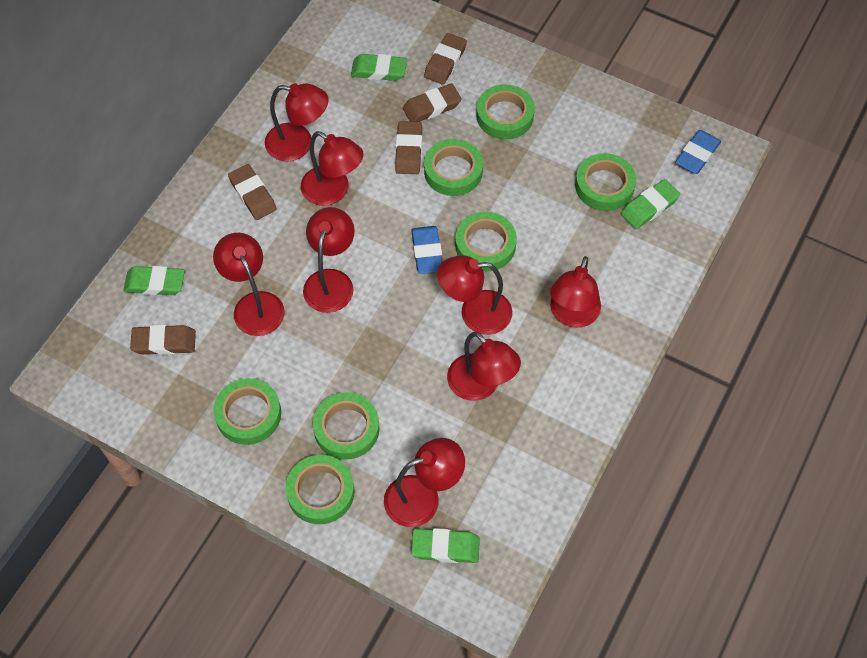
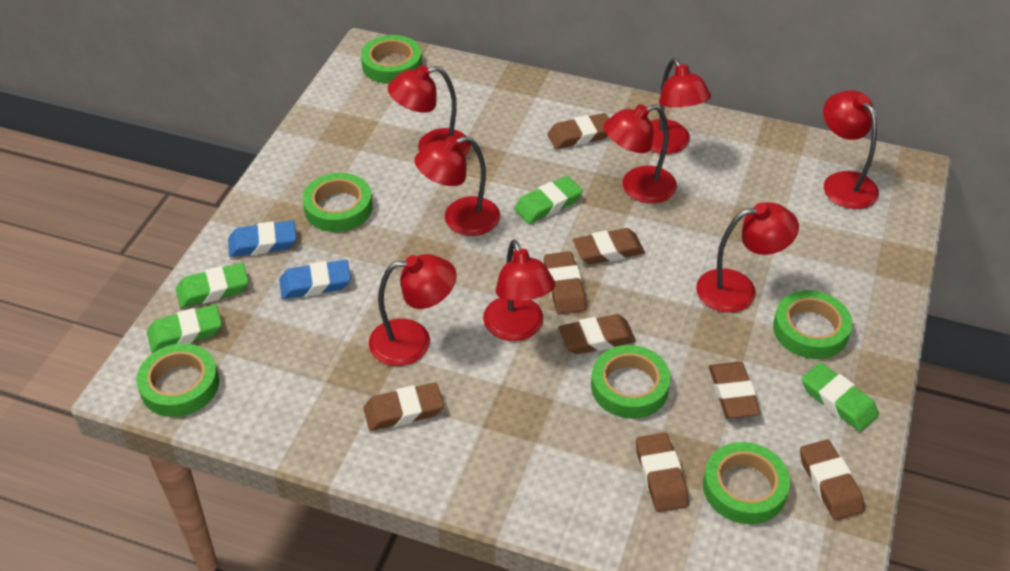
brown eraser: [130,325,196,355] [228,164,277,220] [395,121,422,174] [403,83,462,122] [424,33,467,85] = 5 -> [363,382,444,431] [544,251,586,314] [547,113,609,149] [559,314,636,354] [573,228,645,264] [636,433,689,512] [709,362,761,418] [800,440,865,520] = 8
green tape: [214,378,281,445] [286,455,354,524] [313,392,380,460] [424,139,483,196] [455,212,517,272] [476,84,535,139] [575,153,636,211] = 7 -> [136,343,219,417] [303,173,373,232] [361,35,422,84] [591,345,671,418] [703,442,790,524] [773,290,852,359] = 6

